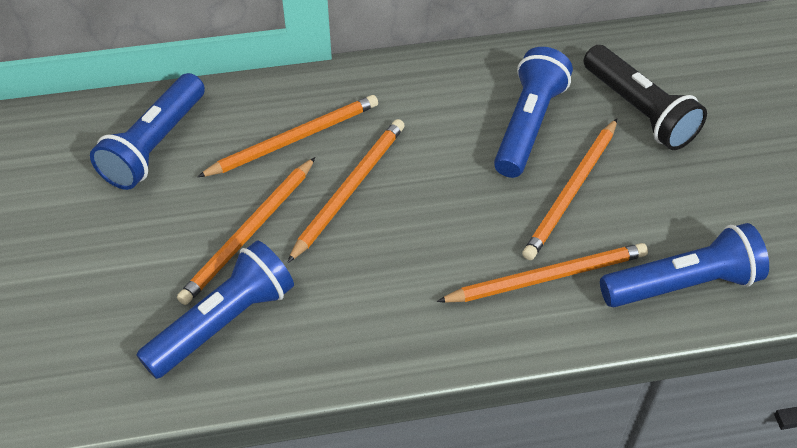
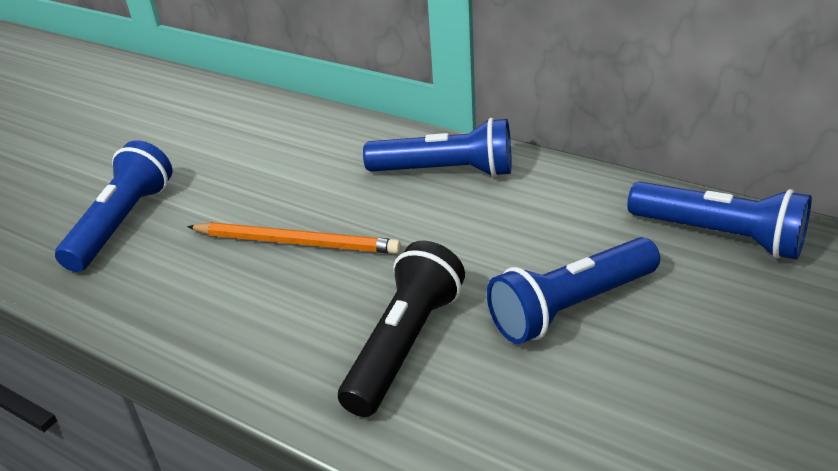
orange pencil: [177,157,316,305] [197,95,378,177] [287,119,405,263] [437,243,648,303] [522,119,617,260] = 5 -> [187,222,401,254] = 1

